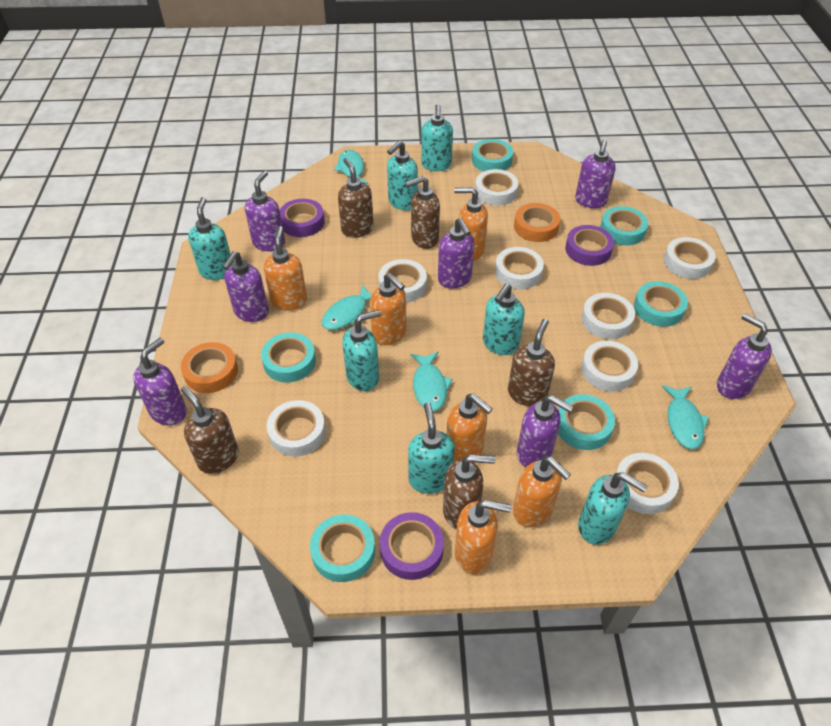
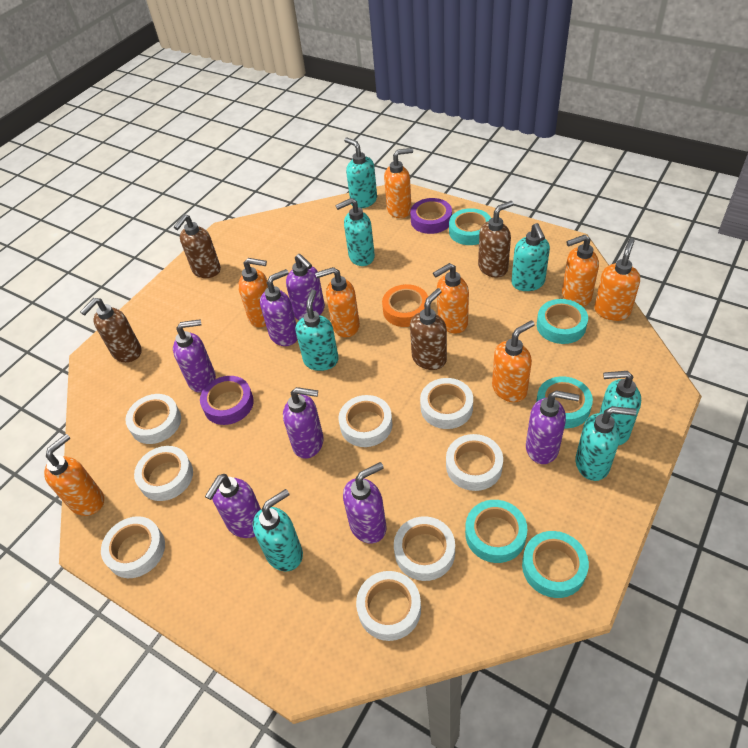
brown soap dispenser: [181,386,239,474] [338,158,374,238] [405,176,440,249] [443,454,496,529] [508,319,555,407] = 5 -> [80,298,142,362] [174,214,221,278] [410,288,447,370] [478,201,514,278] = 4
orange soap dispenser: [264,226,307,311] [370,273,407,345] [446,394,493,461] [454,187,488,261] [455,500,511,574] [513,456,571,527] = 6 -> [44,434,104,516] [238,258,268,328] [315,267,360,337] [384,148,413,218] [433,263,469,334] [492,320,535,402] [562,235,599,307] [594,238,640,321] = 8
orange tape: [181,342,238,393] [514,203,560,242] = 2 -> [382,284,428,327] = 1
purple tape: [280,199,325,237] [380,512,444,580] [565,225,614,266] = 3 -> [200,376,254,425] [410,198,452,234] = 2
turquoise fish: [322,284,372,330] [334,150,368,184] [410,352,453,411] [662,385,709,449] = 4 -> none = 0
turquoise tape: [261,332,316,382] [310,514,375,582] [472,139,513,171] [558,394,615,450] [600,206,648,246] [634,281,688,327] = 6 -> [449,208,491,245] [465,500,527,563] [522,531,589,598] [536,376,593,428] [537,299,588,344] = 5

